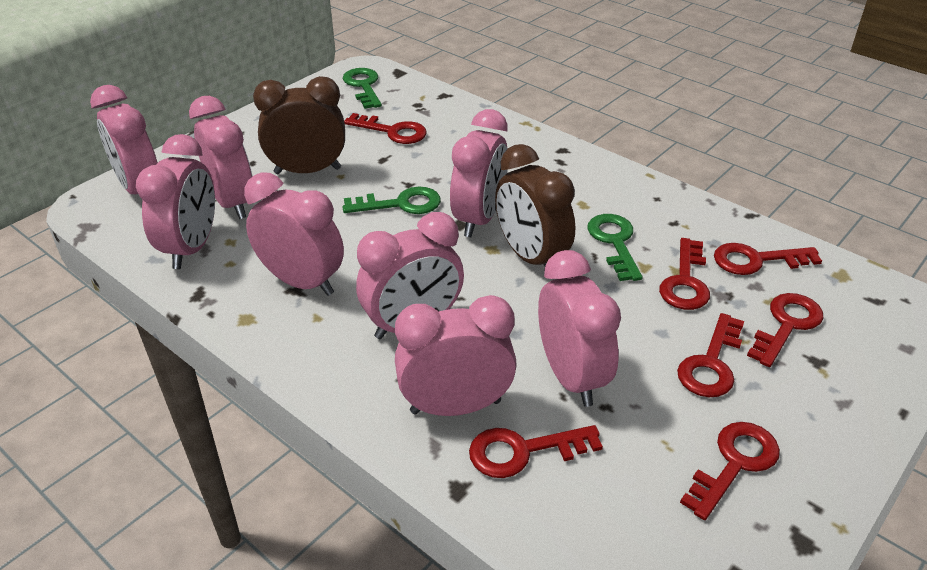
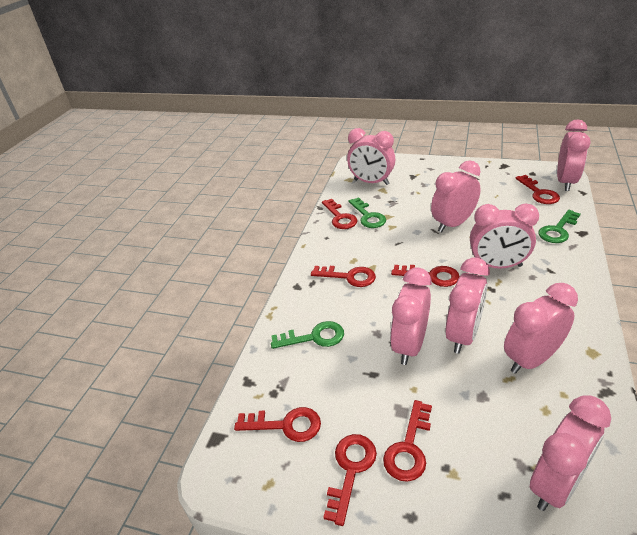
brown clock: [253,76,345,174] [495,144,575,266] = 2 -> none = 0

